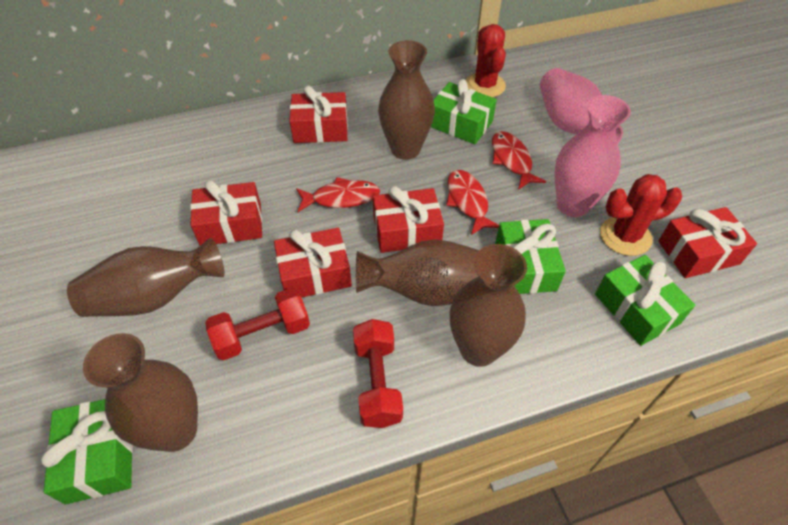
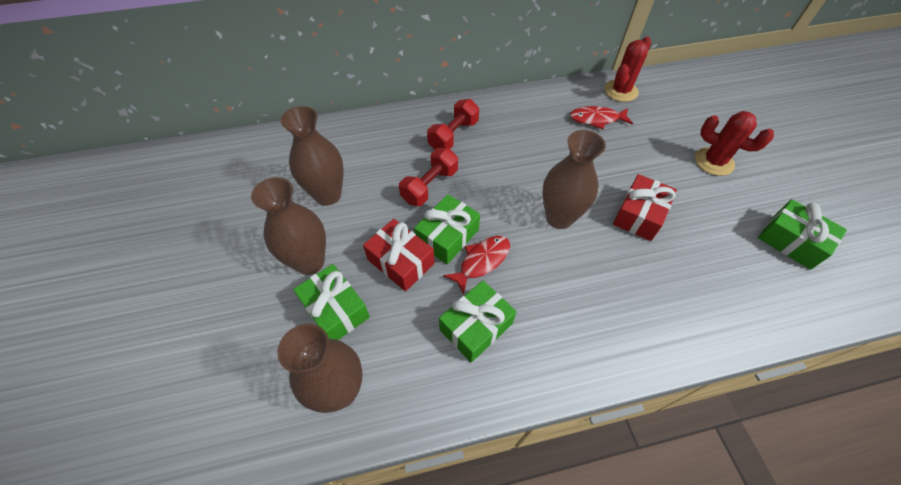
brown vase: [67,238,224,317] [83,333,198,452] [356,239,479,306] [378,40,435,160] [450,244,527,367] = 5 -> [251,177,326,275] [277,324,362,413] [281,106,344,206] [542,130,606,229] = 4
pink vase: [540,68,623,144] [555,95,631,217] = 2 -> none = 0
red fish: [296,177,380,212] [446,170,499,235] [492,131,546,190] = 3 -> [443,236,510,295] [569,106,633,129] = 2
red gift: [190,180,262,246] [274,228,352,298] [289,86,348,143] [373,186,444,253] [658,207,757,278] = 5 -> [363,219,435,291] [613,174,677,241] = 2

